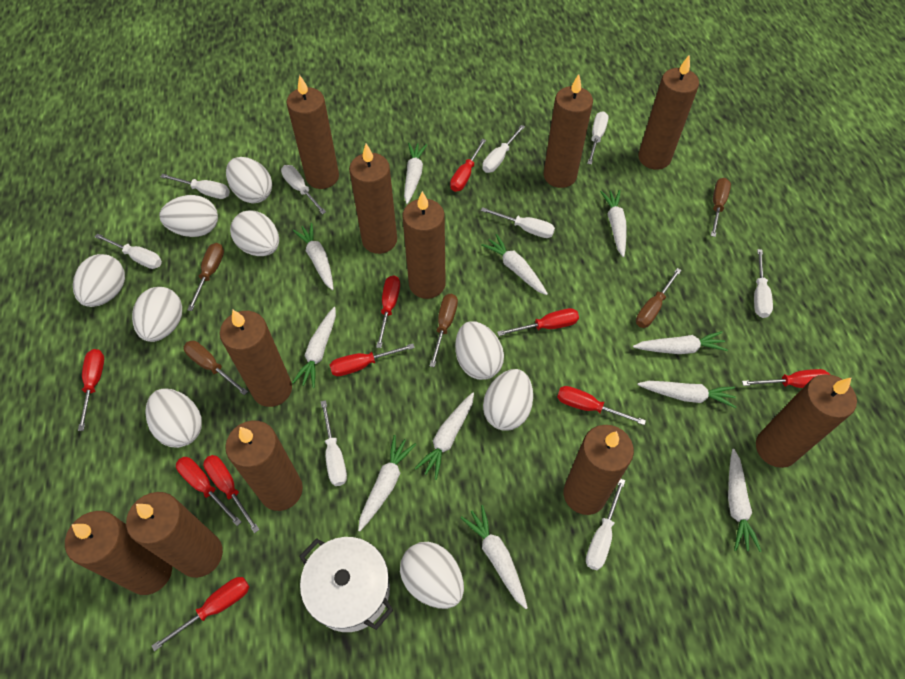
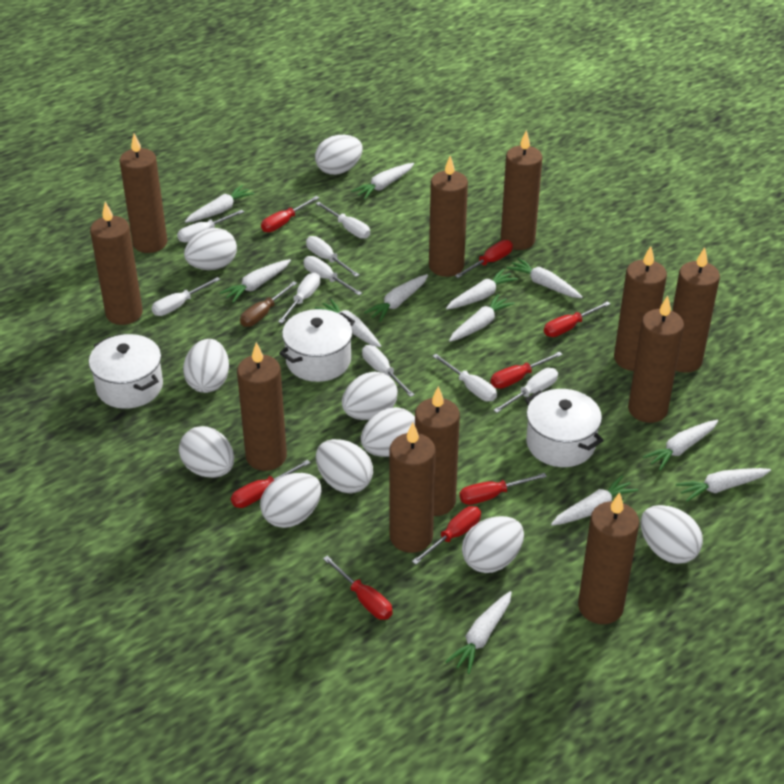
brown screwdriver: [184,341,248,395] [187,243,224,311] [430,294,458,367] [636,268,682,328] [711,178,731,237] = 5 -> [240,281,297,327] = 1
red screwdriver: [78,349,104,431] [152,577,249,651] [176,457,242,526] [203,455,260,533] [330,344,415,376] [376,275,400,348] [450,139,486,192] [497,308,579,336] [557,386,646,425] [742,369,830,388] = 10 -> [231,460,310,508] [261,196,319,232] [323,555,393,620] [412,506,481,565] [455,240,513,278] [459,473,547,505] [491,352,563,389] [544,301,610,337] = 8
white carrot: [292,307,336,388] [293,223,334,290] [358,435,416,532] [404,143,427,204] [415,392,474,480] [460,505,528,609] [481,234,548,295] [600,190,626,257] [633,331,728,354] [637,381,736,408] [728,449,761,552] = 11 -> [185,185,255,223] [219,259,291,303] [315,299,381,347] [351,163,414,200] [364,274,428,322] [445,591,512,674] [446,268,518,309] [449,294,515,342] [506,258,583,298] [551,475,638,526] [643,420,718,471] [676,468,771,502] = 12
white egg: [73,254,125,307] [132,287,182,342] [145,388,202,448] [159,195,218,237] [226,157,272,203] [230,211,279,256] [400,542,464,609] [455,321,504,380] [483,369,533,430] = 9 -> [179,426,234,478] [183,339,229,393] [184,228,237,270] [260,473,322,528] [315,135,362,175] [316,439,373,493] [342,372,398,420] [361,407,415,457] [462,516,524,573] [641,505,703,564] = 10
white pot: [300,537,393,632] = 1 -> [89,334,163,409] [279,309,355,382] [525,389,604,467] = 3

